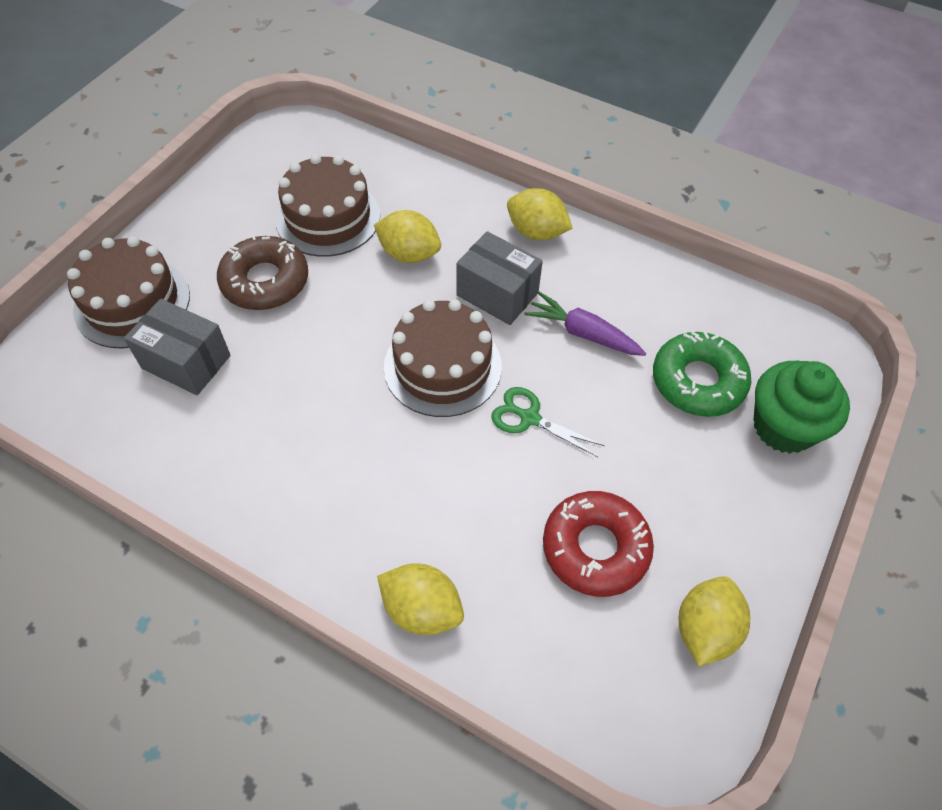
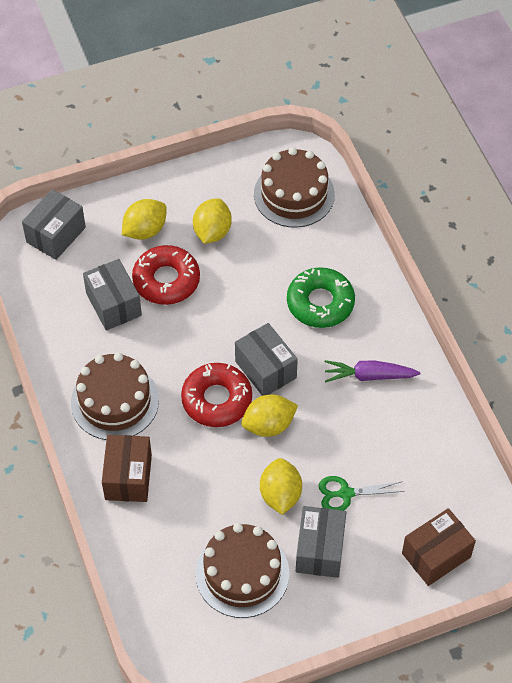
brown box: none = 0 -> [102,435,152,502] [402,508,476,586] = 2
brown donut: [217,234,308,310] = 1 -> none = 0
green cupcake: [753,361,850,454] = 1 -> none = 0
grey box: [124,299,231,395] [456,231,543,325] = 2 -> [22,189,86,260] [83,259,142,330] [235,323,298,396] [296,506,346,578] = 4
red donut: [543,491,654,597] = 1 -> [132,245,200,305] [181,363,252,427] = 2

